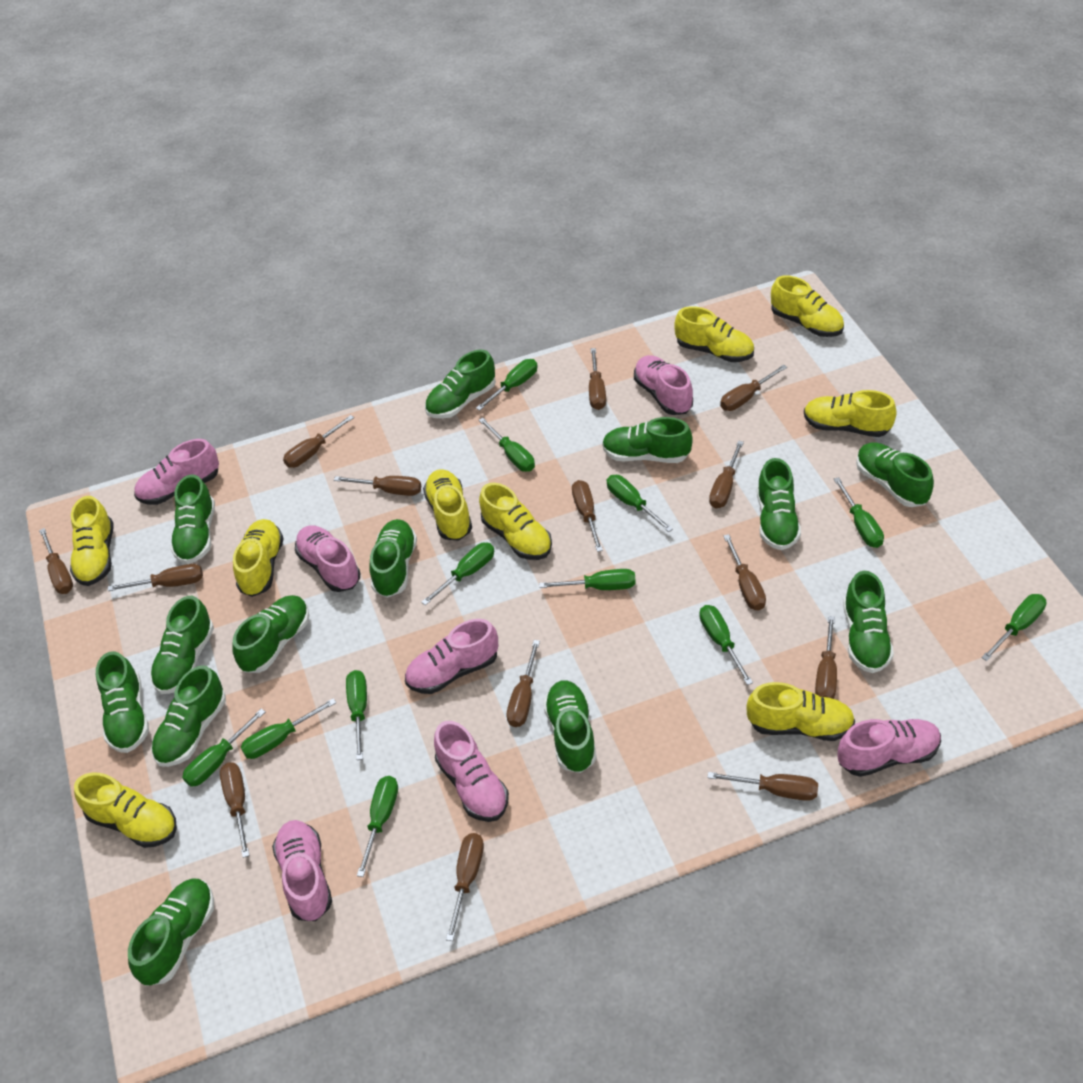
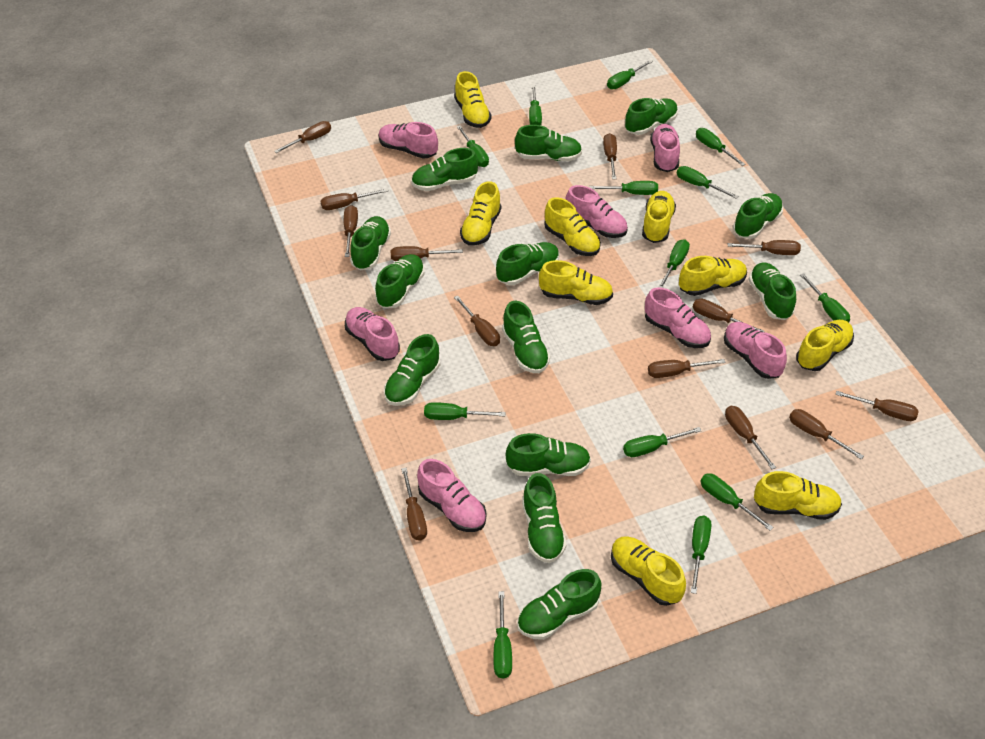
brown screwdriver: [39,528,73,594] [108,564,203,591] [220,762,250,858] [283,415,354,468] [334,476,421,496] [446,833,484,941] [506,640,540,727] [572,480,603,552] [589,348,606,410] [707,772,818,801] [709,441,744,508] [720,365,787,411] [723,534,766,610] [815,616,837,699] = 14 -> [274,121,331,153] [320,188,389,210] [344,205,358,257] [391,246,463,261] [401,468,427,541] [454,296,500,346] [603,133,617,179] [648,359,726,378] [693,299,765,332] [725,406,776,469] [728,240,801,255] [789,409,864,459] [835,391,919,421] = 13
green screwdriver: [182,709,265,787] [241,698,336,759] [346,670,367,760] [357,776,398,877] [421,543,494,605] [476,359,538,411] [479,418,535,472] [539,569,636,590] [607,475,673,532] [699,605,753,685] [834,477,884,548] [981,594,1046,661] = 12 -> [424,402,506,420] [457,125,489,167] [494,591,512,679] [529,85,542,125] [589,181,658,195] [607,60,653,89] [623,427,702,457] [658,239,690,288] [677,166,738,199] [690,516,711,594] [696,128,746,166] [701,473,774,531] [800,273,850,323] = 13

